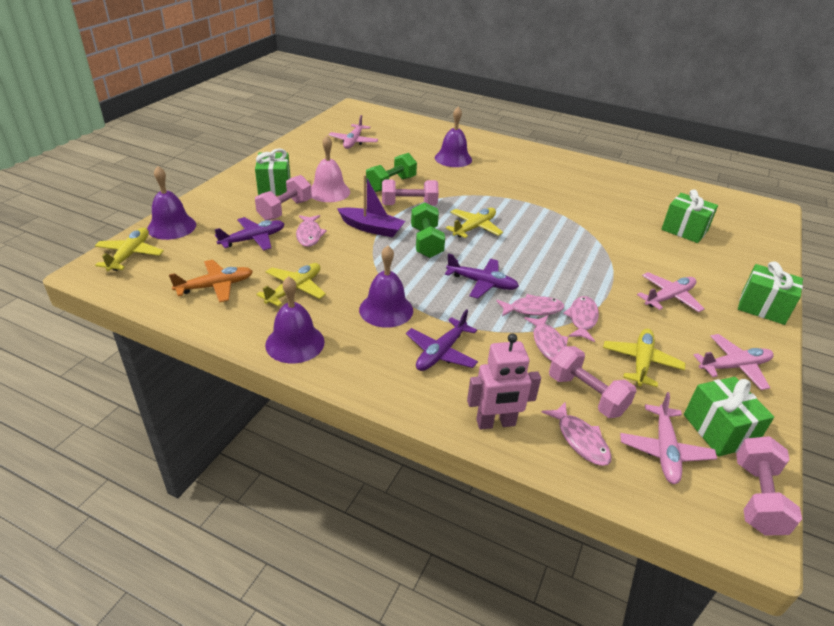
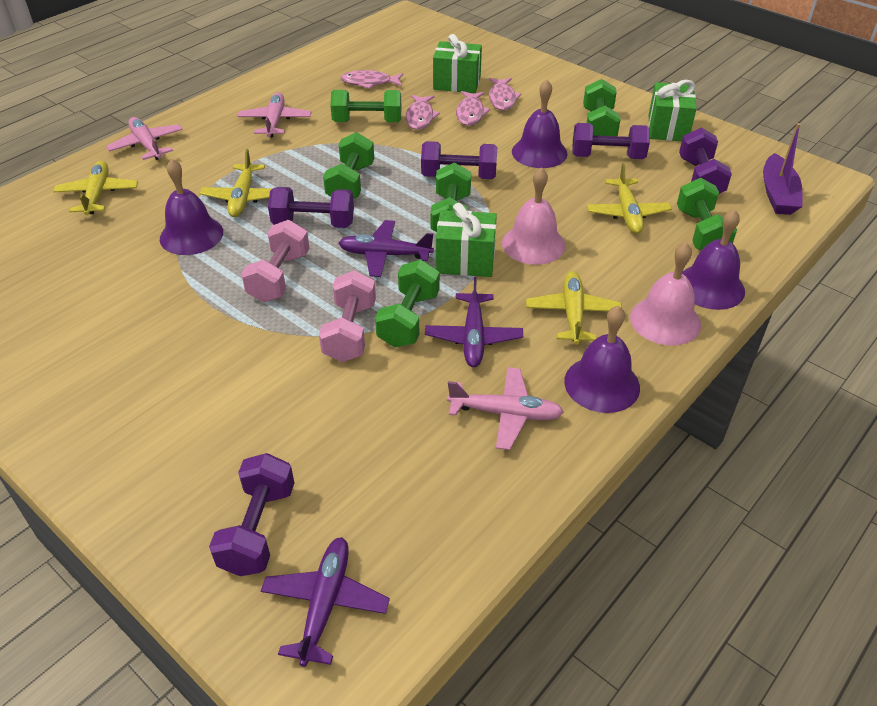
green dumbbell: [366,153,417,192] [411,202,445,258] = 2 -> [323,132,374,199] [330,90,402,122] [375,260,440,347] [430,163,471,232] [583,79,620,136] [677,178,737,251] = 6
green gift: [255,148,291,196] [661,189,718,243] [684,377,774,456] [738,261,803,325] = 4 -> [433,34,482,93] [436,203,497,277] [649,80,697,141] = 3
orange plane: [169,260,253,303] = 1 -> none = 0
pink bell: [311,136,350,202] = 1 -> [502,167,565,265] [630,242,701,346] = 2
pink dumbbell: [255,175,312,220] [382,179,439,206] [549,346,637,418] [736,436,802,536] = 4 -> [241,220,310,302] [319,270,376,362] = 2
pink fish: [296,215,327,247] [497,294,564,316] [524,315,568,361] [542,402,612,466] [563,296,599,342] = 5 -> [340,70,403,89] [405,95,440,130] [456,91,490,126] [489,78,521,111] = 4
pink plane: [329,115,378,149] [620,392,717,484] [637,272,705,312] [693,334,774,390] = 4 -> [106,117,183,160] [237,92,311,137] [447,367,564,450] = 3
pink robot: [467,333,541,430] = 1 -> none = 0
purple dumbbell: none = 0 -> [209,453,294,576] [268,187,354,228] [421,141,497,179] [572,123,650,159] [679,127,732,194] = 5

